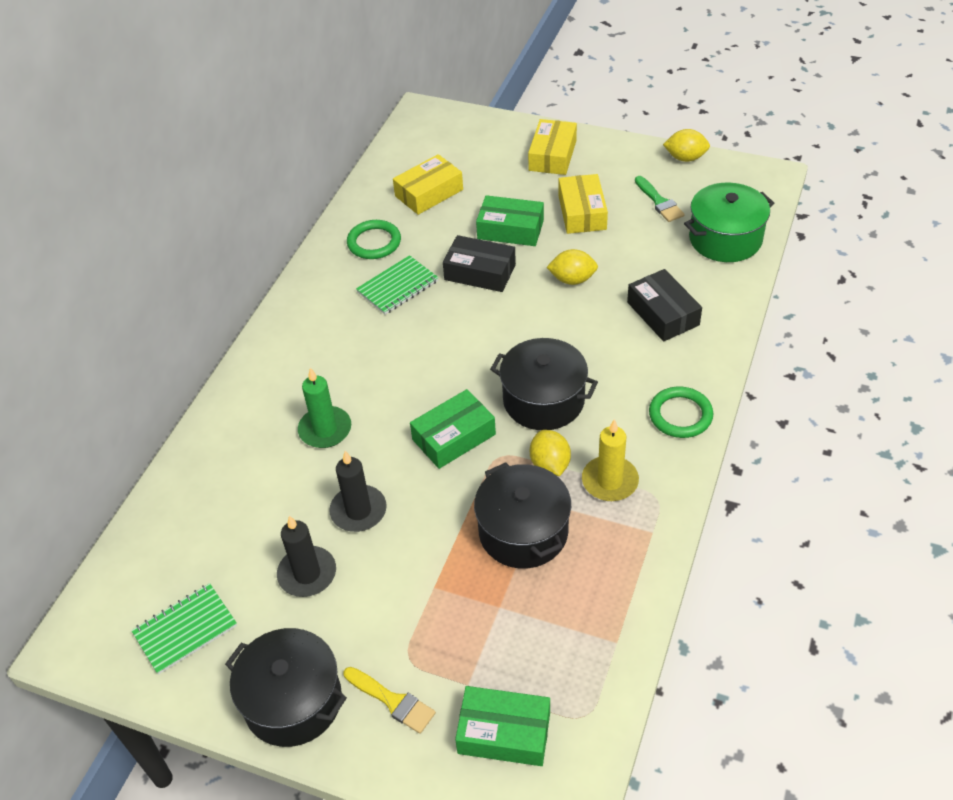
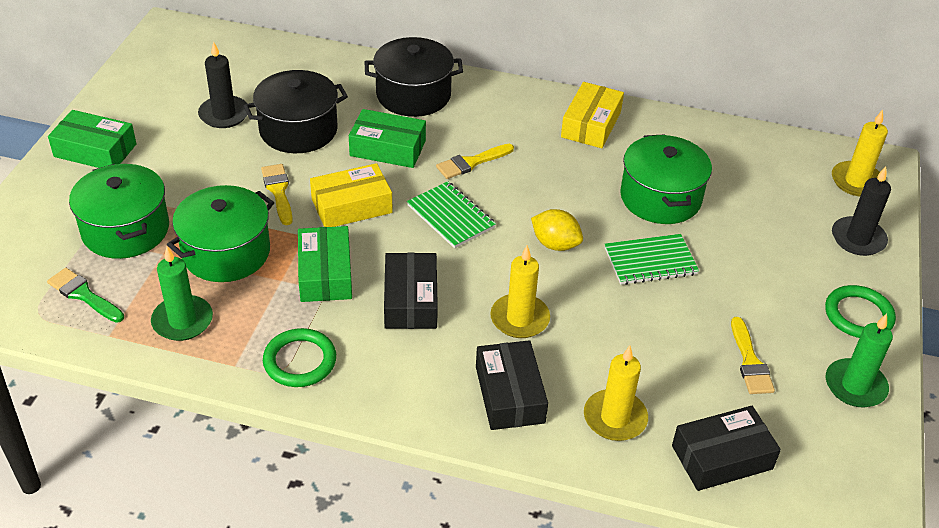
black box: [443,235,516,292] [627,269,702,342] = 2 -> [384,253,438,329] [476,340,548,430] [672,406,781,491] = 3
black pot: [225,628,347,747] [474,462,571,569] [490,338,598,430] = 3 -> [244,70,348,153] [365,37,463,117] = 2
green candle: [298,368,351,448] = 1 -> [151,246,213,341] [826,314,893,407] = 2
green pot: [684,183,774,262] = 1 -> [69,164,169,259] [167,185,274,282] [620,134,712,224] = 3
yellow box: [393,154,463,215] [528,119,577,175] [558,174,608,234] = 3 -> [310,163,393,227] [561,82,624,148] = 2
yellow brush: [344,667,436,734] = 1 -> [261,164,293,225] [436,144,514,179] [731,317,775,394] = 3
yellow candle: [582,419,639,501] = 1 -> [490,245,550,338] [584,346,648,441] [832,110,888,196] = 3
yellow lemon: [530,430,571,476] [546,249,598,285] [663,129,710,162] = 3 -> [531,209,583,251] = 1

